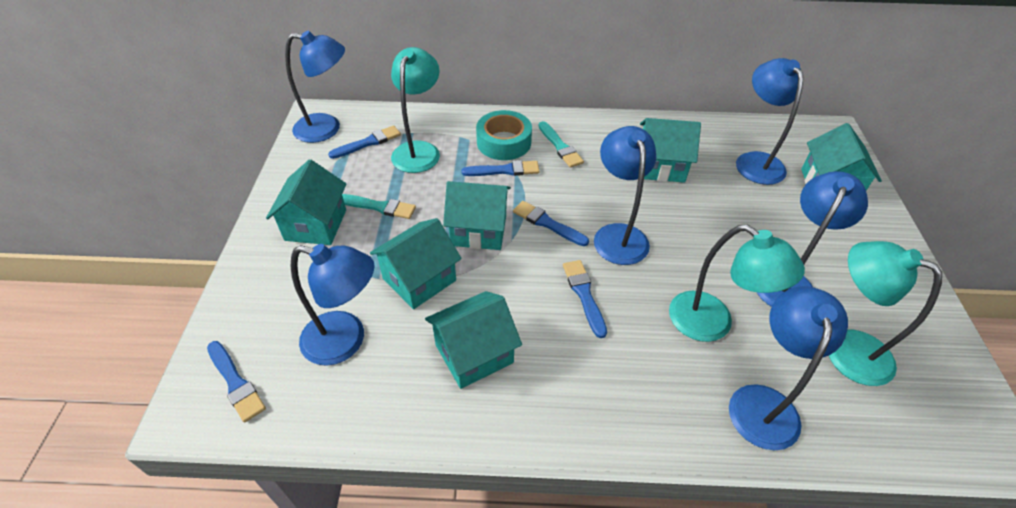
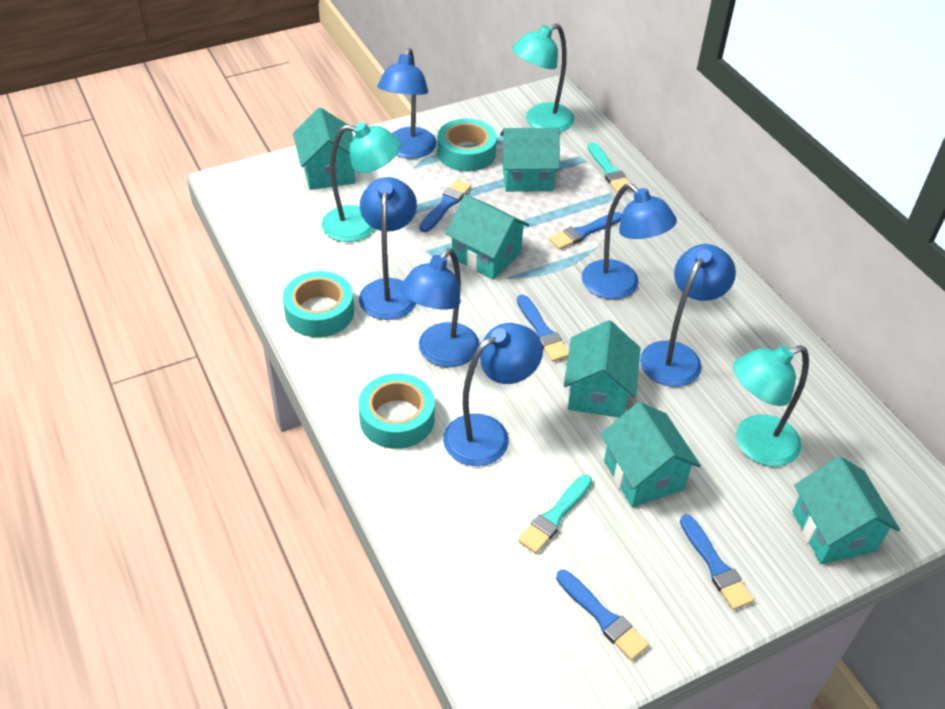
turquoise tape: [476,110,532,160] = 1 -> [283,271,354,337] [358,373,435,449] [437,119,497,172] = 3

